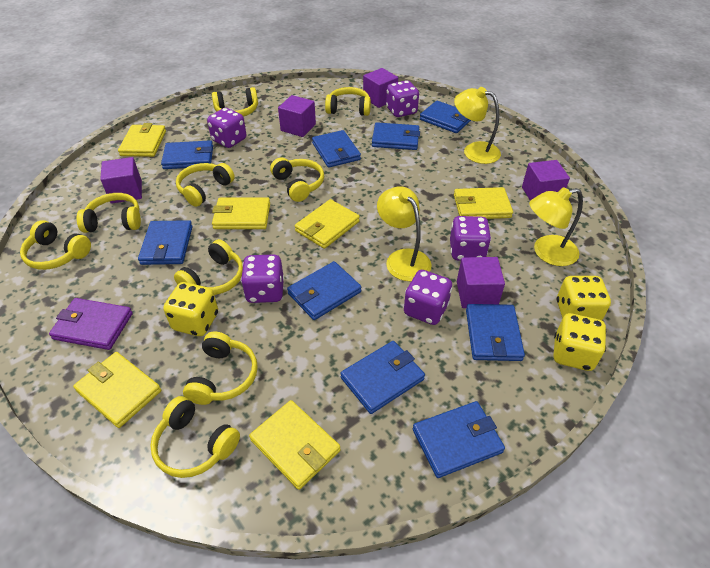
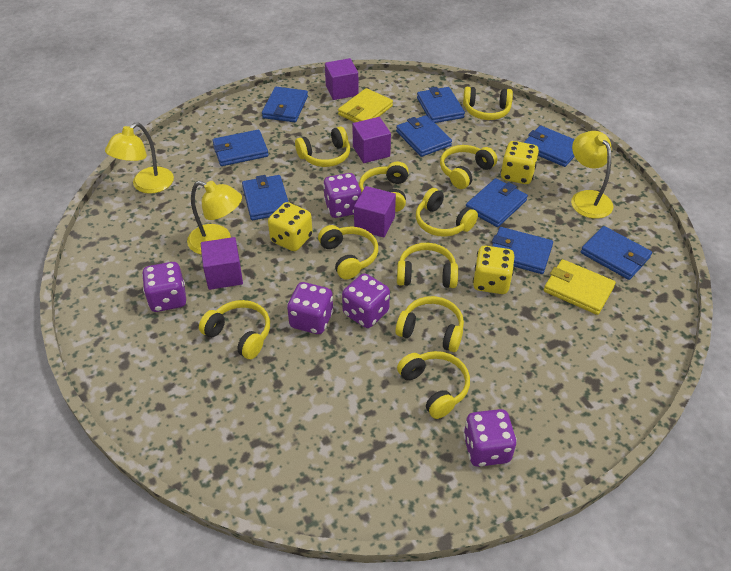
purple cube: [100,157,142,204] [278,95,316,137] [363,68,398,108] [457,257,505,308] [522,160,570,200] = 5 -> [201,237,243,290] [325,58,359,100] [352,117,391,163] [354,186,396,237] = 4
purple wallet: [49,298,133,350] = 1 -> none = 0
yellow headphones: [20,220,91,270] [77,193,141,233] [150,396,240,478] [174,239,243,295] [176,163,235,207] [183,331,258,405] [212,87,258,117] [270,158,324,202] [325,87,371,116] = 9 -> [199,300,270,359] [295,126,350,167] [318,225,378,280] [359,162,409,212] [395,296,464,352] [397,243,458,288] [397,351,470,419] [416,188,478,237] [440,145,497,189] [463,87,513,120] = 10
yellow wallet: [73,352,161,428] [118,123,166,157] [212,198,270,229] [249,400,340,490] [295,199,360,249] [454,187,513,219] = 6 -> [338,88,393,122] [544,259,616,315] = 2

